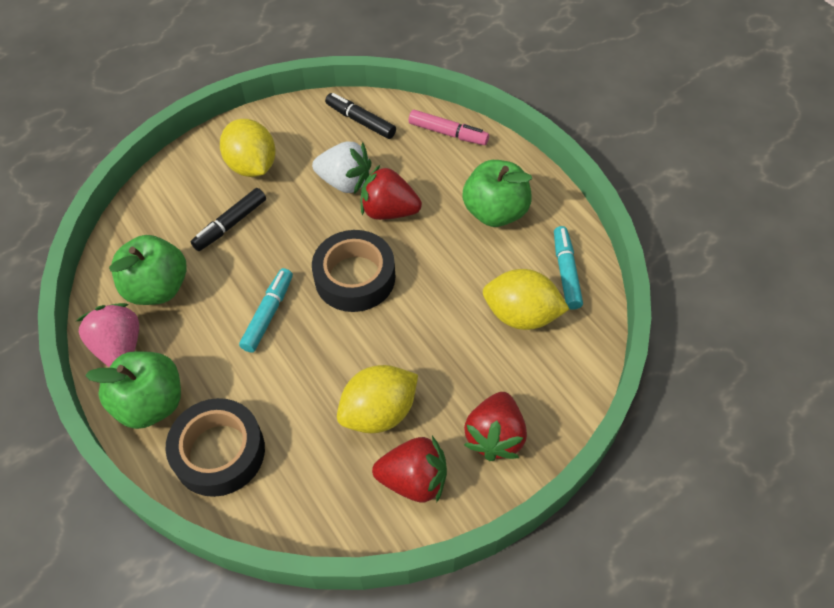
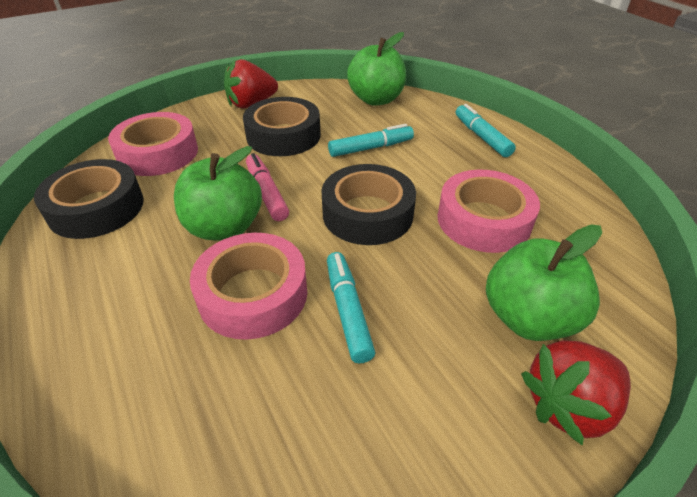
black marker: [191,188,266,251] [325,93,396,139] = 2 -> none = 0
black tape: [166,398,265,497] [312,230,395,312] = 2 -> [34,159,144,239] [243,97,321,156] [322,164,416,245] = 3
pink strawberry: [77,303,139,367] = 1 -> none = 0
pink tape: none = 0 -> [108,112,198,176] [190,233,307,340] [437,170,540,253] = 3
red strawberry: [361,165,422,220] [372,436,447,502] [464,392,527,461] = 3 -> [224,59,278,108] [521,340,631,446] = 2
turquoise marker: [239,268,293,353] [554,226,583,310] = 2 -> [327,252,376,363] [328,124,414,157] [456,104,516,157] = 3
white strawberry: [312,141,372,194] = 1 -> none = 0
yellow lemon: [220,119,276,177] [337,365,418,433] [483,269,569,330] = 3 -> none = 0

